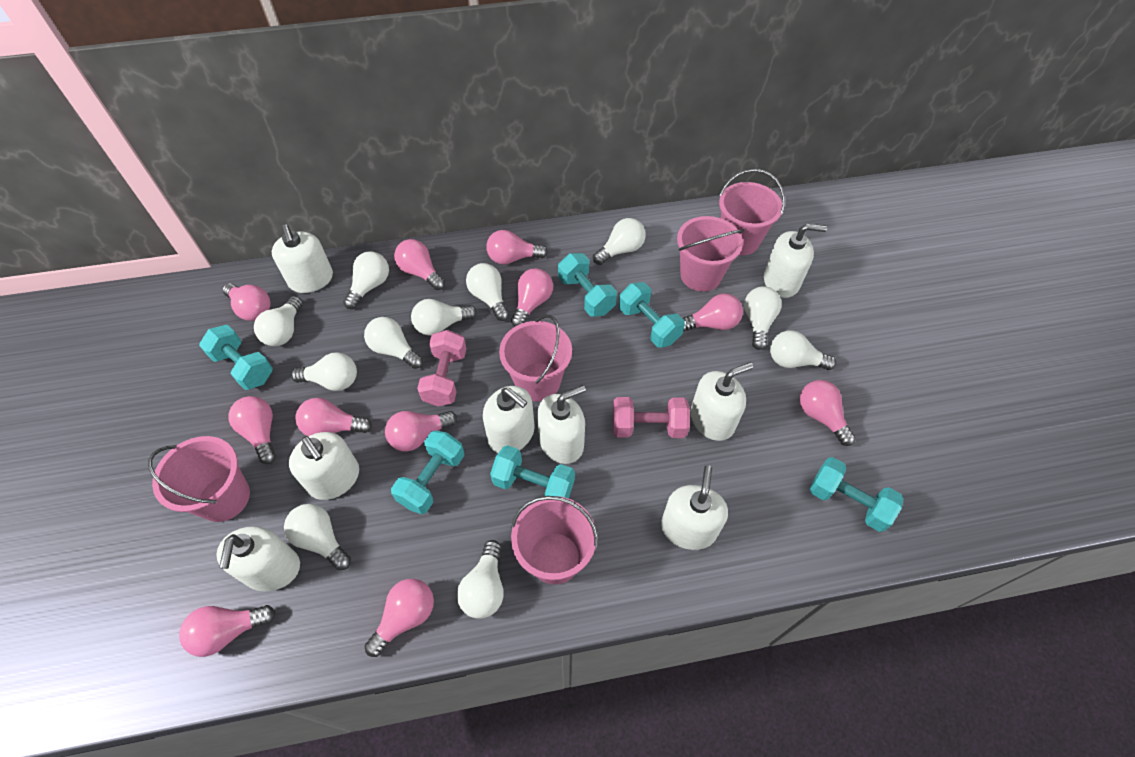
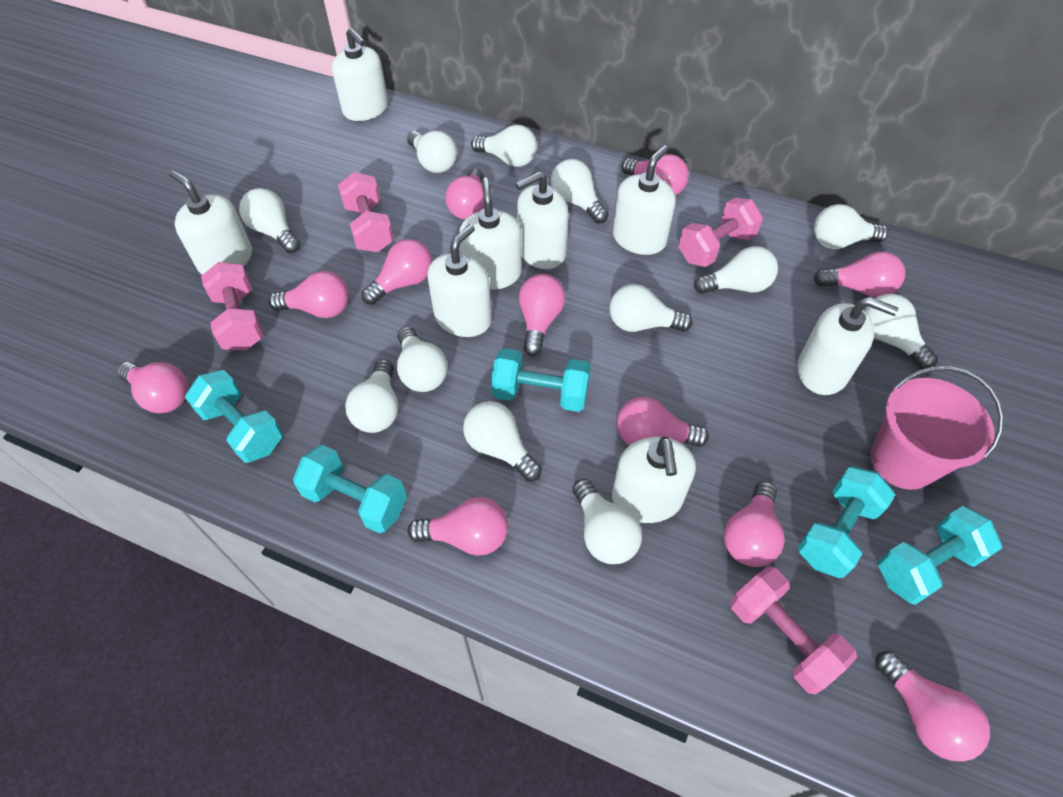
pink bucket: [148,436,250,522] [499,315,572,402] [511,496,598,584] [677,216,744,291] [719,169,785,255] = 5 -> [871,366,1004,490] = 1
pink dumbbell: [417,330,467,406] [613,397,690,438] = 2 -> [201,262,264,350] [338,172,394,252] [678,198,763,267] [730,566,857,695] = 4
turquoise dumbbell: [199,325,273,390] [391,430,464,514] [490,445,575,498] [558,253,617,317] [619,282,685,348] [810,457,903,532] = 6 -> [185,370,283,463] [293,445,407,533] [491,348,591,412] [797,467,895,578] [878,506,1002,605] = 5
white light bulb: [254,296,303,346] [284,504,351,571] [291,353,357,391] [343,251,389,309] [364,317,423,369] [411,299,477,336] [457,540,504,619] [466,263,509,321] [593,218,646,265] [744,286,782,350] [770,330,836,370] = 11 -> [239,188,300,253] [345,359,398,433] [397,326,447,392] [407,131,457,173] [463,401,542,482] [471,125,537,167] [551,159,609,224] [572,479,642,564] [609,284,693,332] [694,246,778,294] [814,204,888,249] [865,294,938,369] = 12

